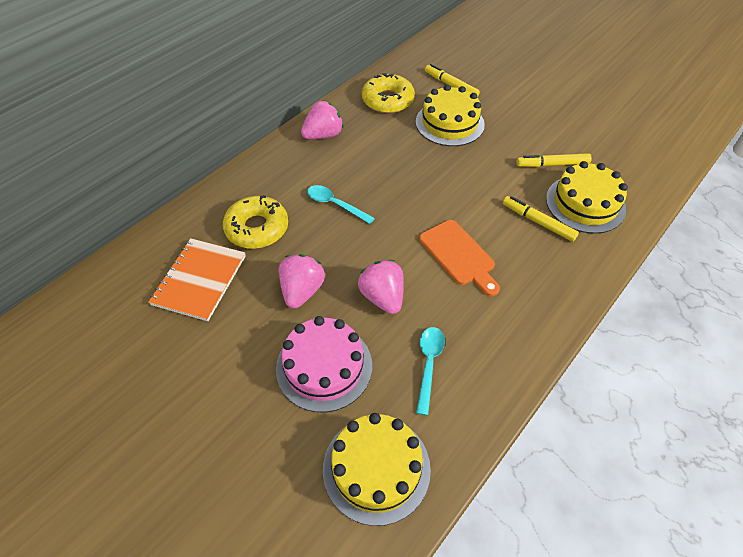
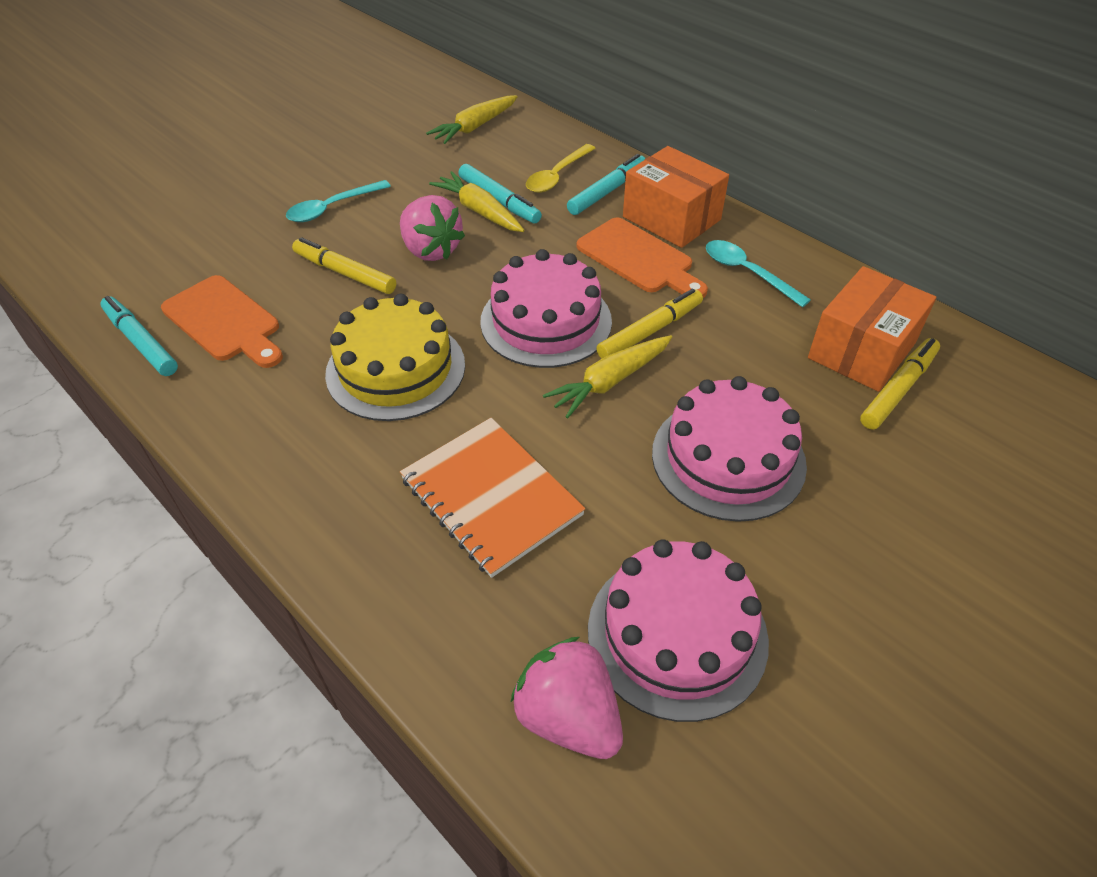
orange box: none = 0 -> [623,146,729,248] [808,266,936,392] = 2
orange cutting board: [419,220,500,296] = 1 -> [161,275,283,368] [576,218,708,298] = 2
pink cake: [276,316,372,412] = 1 -> [480,249,612,368] [588,539,769,722] [652,376,807,522] = 3
pink strawberry: [279,254,325,309] [301,101,343,139] [358,260,404,314] = 3 -> [400,195,465,261] [510,637,623,759] = 2
turquoise marker: none = 0 -> [100,296,178,376] [458,164,542,224] [567,154,645,215] = 3
yellow cake: [323,413,431,526] [416,85,485,146] [546,161,628,234] = 3 -> [325,294,465,421] = 1
yellow carrot: none = 0 -> [426,95,517,144] [429,171,524,232] [543,335,672,418] = 3
yellow donut: [223,195,288,249] [362,73,415,113] = 2 -> none = 0
yellow spoon: none = 0 -> [526,144,596,193] = 1

